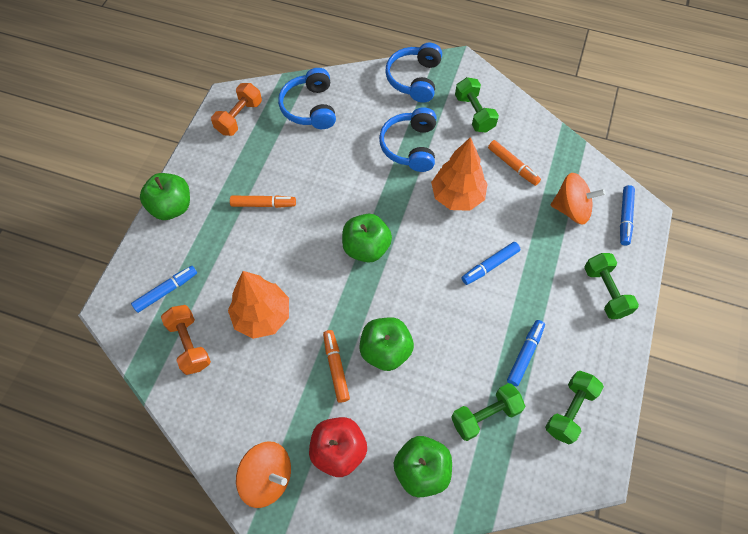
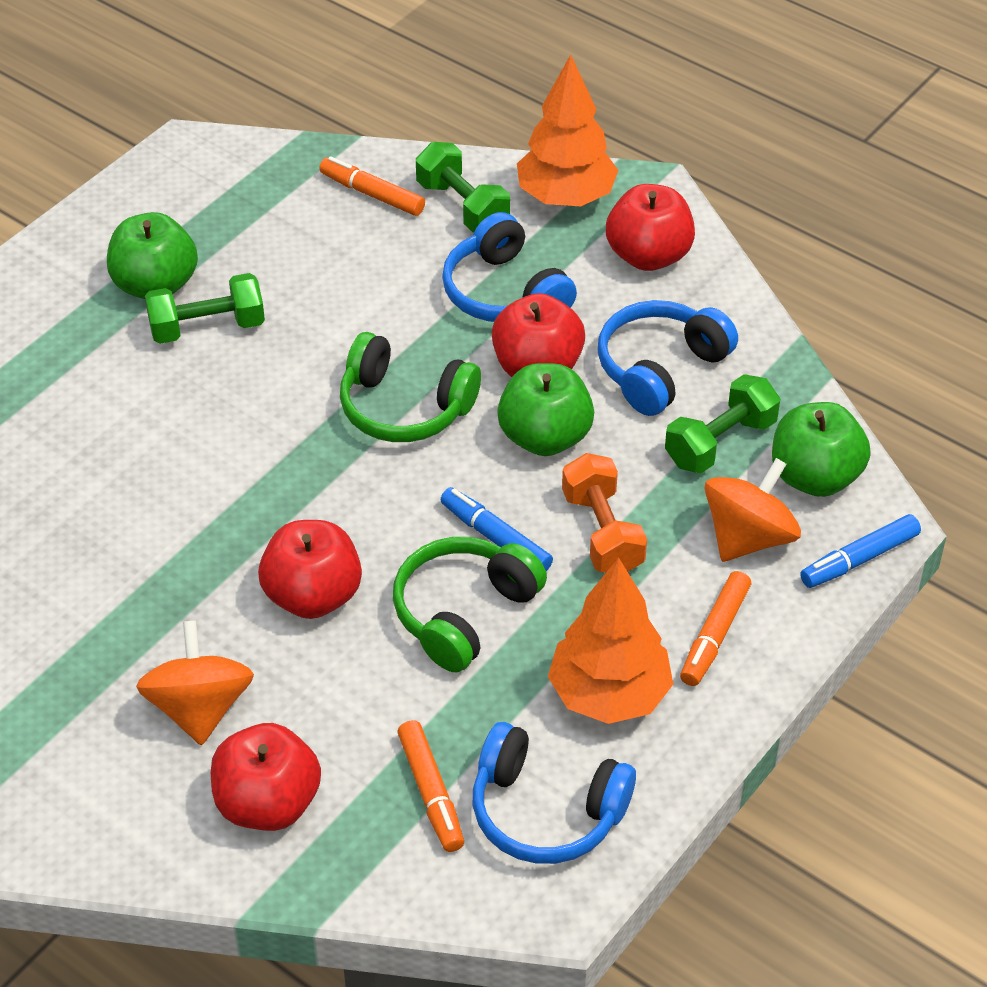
blue marker: [131,266,197,313] [461,242,520,285] [507,320,545,386] [620,185,635,245] = 4 -> [441,487,553,571] [800,514,921,588] = 2
green apple: [140,173,190,220] [342,214,392,263] [359,317,414,371] [394,436,452,497] = 4 -> [107,212,198,299] [497,363,594,456] [772,402,871,497] = 3
green dumbbell: [451,383,525,441] [455,77,499,132] [545,371,604,444] [584,253,639,319] = 4 -> [145,273,265,344] [416,142,510,233] [665,374,781,473] = 3
green headphones: none = 0 -> [340,332,481,442] [393,537,547,672] = 2
orange dumbbell: [161,305,211,375] [211,83,262,136] = 2 -> [562,453,647,573] = 1
red apple: [309,417,367,477] = 1 -> [211,723,321,831] [258,520,362,619] [492,293,585,377] [606,184,695,271] = 4

